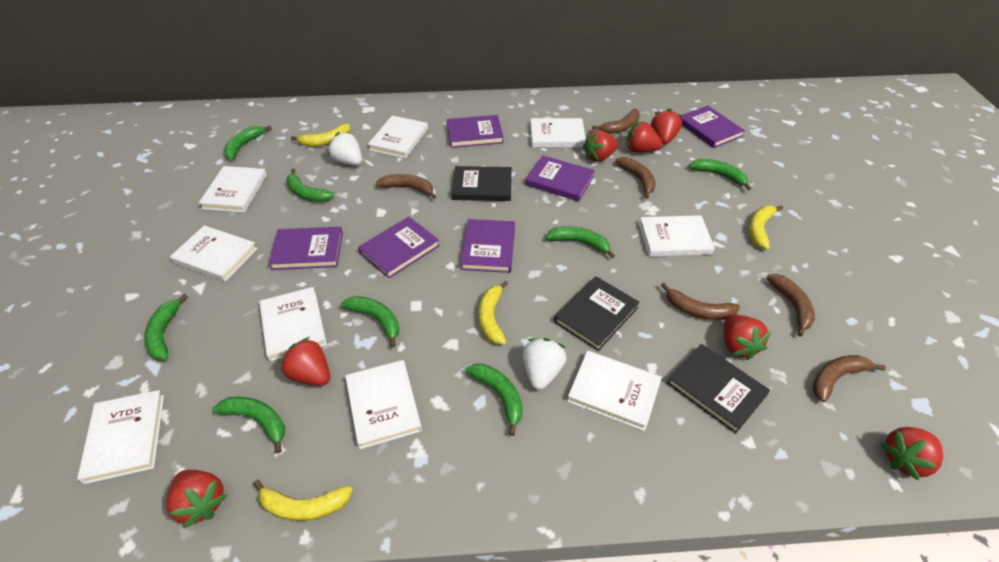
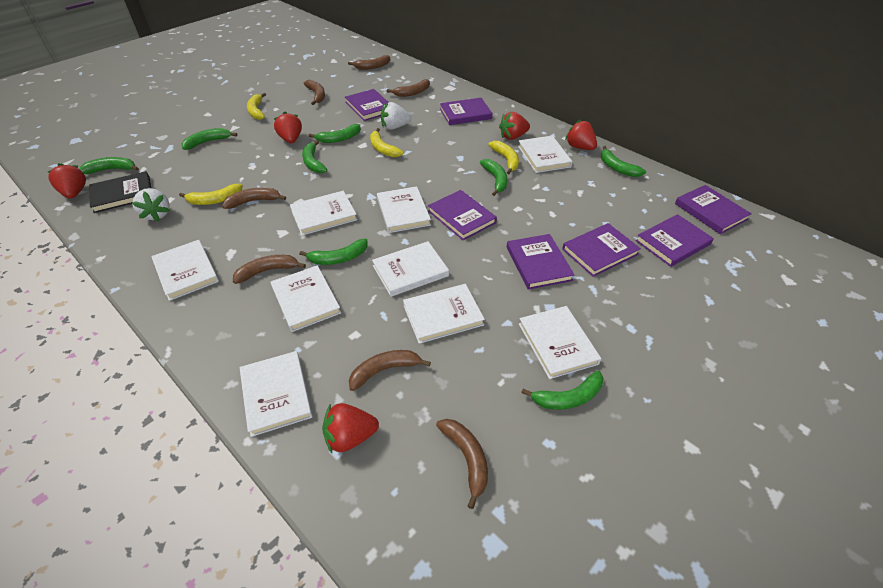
black book: [451,166,512,201] [554,276,640,351] [667,344,770,434] = 3 -> [89,171,151,213] = 1
brown banana: [375,174,436,199] [592,109,640,134] [615,157,656,199] [661,283,740,320] [767,274,815,337] [812,355,886,402] = 6 -> [222,188,286,209] [233,255,306,284] [304,80,325,105] [348,55,390,70] [349,350,431,391] [387,79,430,97] [436,419,488,509] = 7
purple book: [268,227,343,270] [358,217,440,279] [447,115,504,148] [460,219,515,273] [525,155,595,201] [680,106,745,148] = 6 -> [345,89,389,121] [428,190,497,240] [440,98,492,125] [507,234,575,290] [562,223,641,277] [636,214,714,267] [675,185,752,234] = 7
red strawberry: [166,470,227,528] [279,337,330,386] [583,130,618,162] [626,121,663,152] [651,109,682,144] [724,315,771,360] [881,427,943,481] = 7 -> [48,163,86,199] [274,111,302,143] [322,403,379,453] [499,112,530,140] [565,120,597,150] = 5

